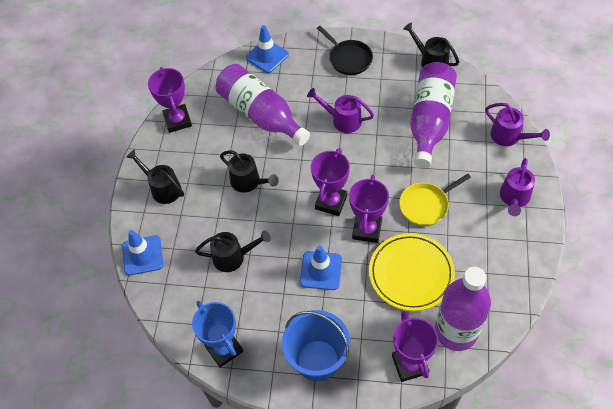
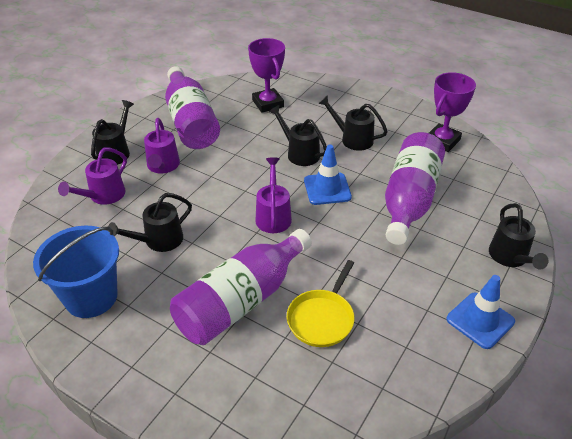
black pan: [317,26,373,75] = 1 -> none = 0
black watering can: [126,149,184,204] [195,230,271,272] [220,150,279,193] [403,22,459,67] = 4 -> [91,100,134,165] [107,193,192,252] [269,105,327,166] [318,95,388,151] [489,203,548,270] = 5
blue traffic cone: [122,230,163,275] [246,25,289,73] [300,245,342,290] = 3 -> [304,145,352,205] [446,275,515,349] = 2
blue trophy: [192,301,243,368] = 1 -> none = 0
purple trophy: [148,67,192,133] [311,148,350,216] [349,175,389,243] [392,311,438,382] = 4 -> [248,38,285,113] [429,72,476,152] = 2
yellow plate: [369,233,455,311] = 1 -> none = 0

